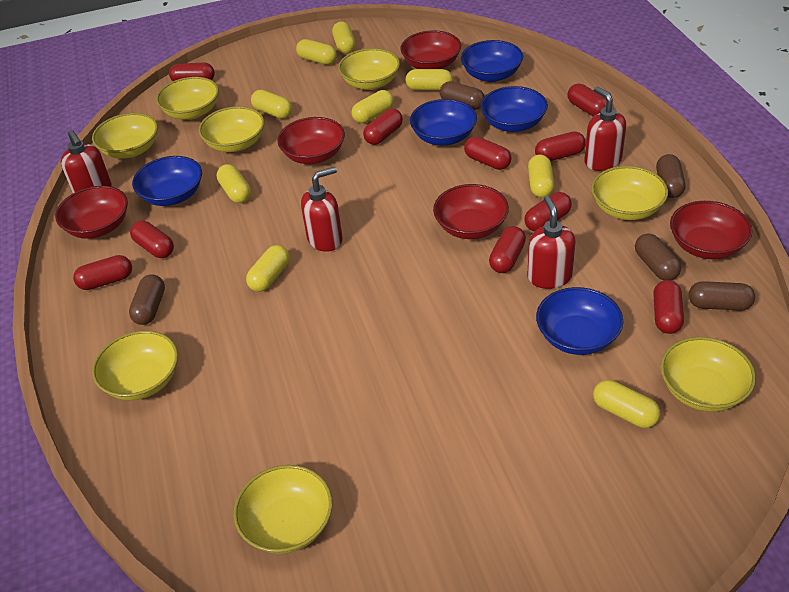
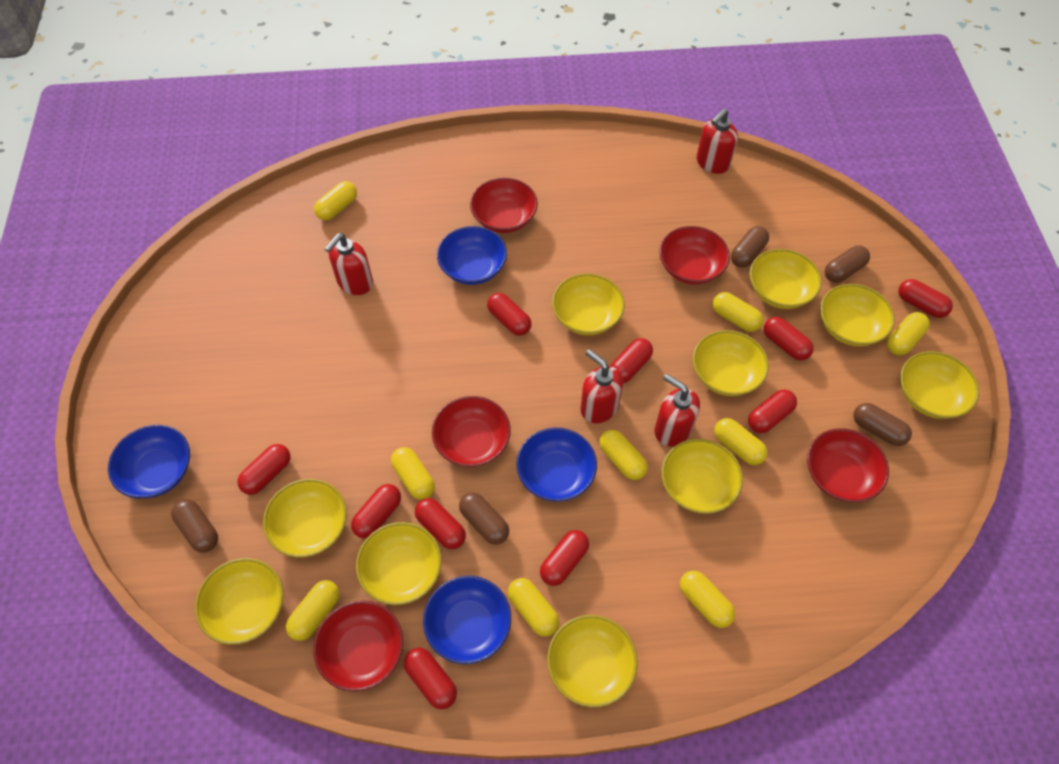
blue bowl: [132,156,202,206] [410,99,477,146] [461,40,523,82] [480,86,548,132] [536,287,623,355] = 5 -> [108,425,190,498] [423,576,511,664] [437,226,507,285] [516,428,597,502] = 4
yellow bowl: [92,113,158,159] [92,331,178,400] [156,77,219,120] [199,106,264,152] [233,465,333,554] [338,48,400,90] [591,166,668,220] [660,337,756,412] = 8 -> [195,558,284,645] [263,479,347,558] [356,522,442,605] [547,615,638,708] [552,273,625,335] [661,439,743,514] [693,330,769,396] [750,249,822,309] [820,284,895,346] [900,351,979,419] = 10

